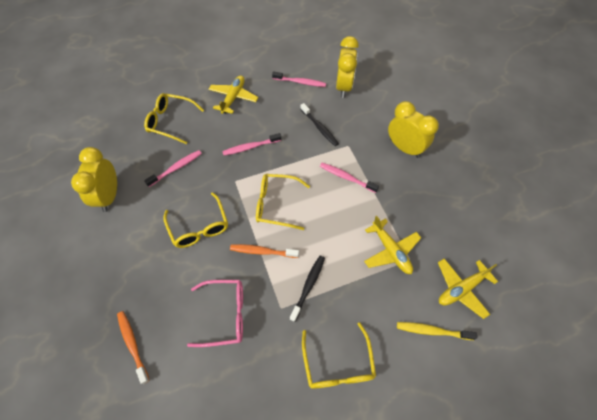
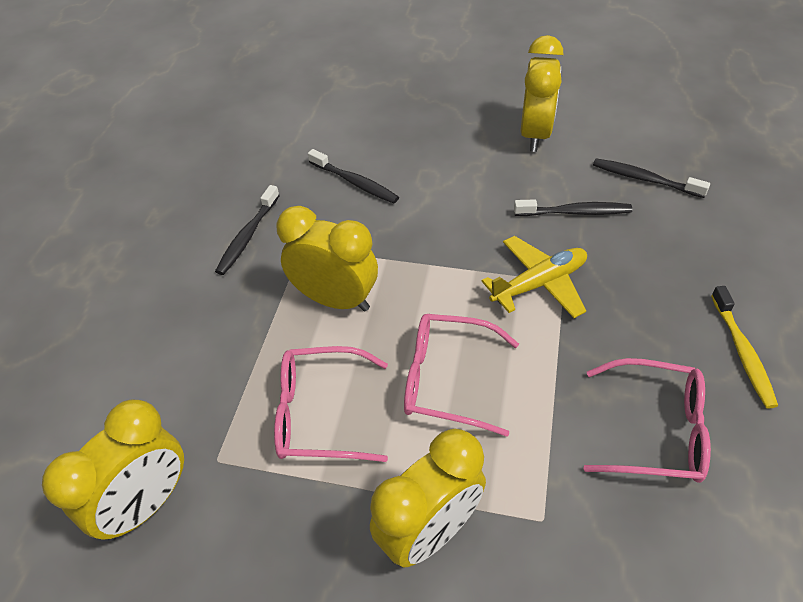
black toothbrush: [290,256,325,322] [300,103,339,146] = 2 -> [215,185,280,275] [308,149,399,203] [514,200,632,216] [593,158,710,198] = 4
orange toothbrush: [117,311,150,384] [230,244,299,258] = 2 -> none = 0
pink glasses: [187,280,243,347] = 1 -> [274,346,388,462] [404,314,519,437] [583,358,711,483] = 3
pink toothbrush: [144,150,202,187] [222,133,281,156] [272,71,326,87] [320,163,379,193] = 4 -> none = 0
yellow clock: [71,147,117,212] [336,36,359,98] [388,101,439,158] = 3 -> [42,400,184,541] [276,206,378,311] [370,429,486,567] [520,35,563,152] = 4
yellow glasses: [144,93,204,144] [163,192,228,248] [256,174,310,230] [302,322,376,389] = 4 -> none = 0
yellow plane: [208,75,258,114] [364,216,421,274] [438,259,498,319] = 3 -> [482,236,587,318] = 1

